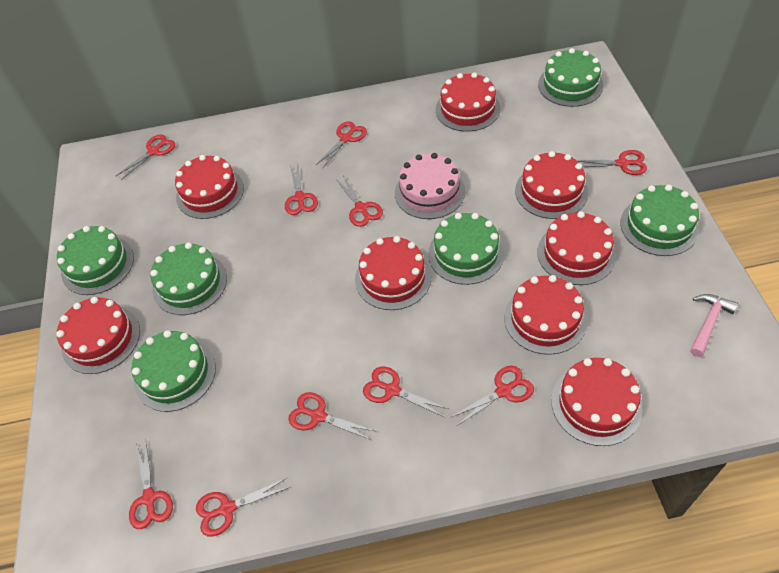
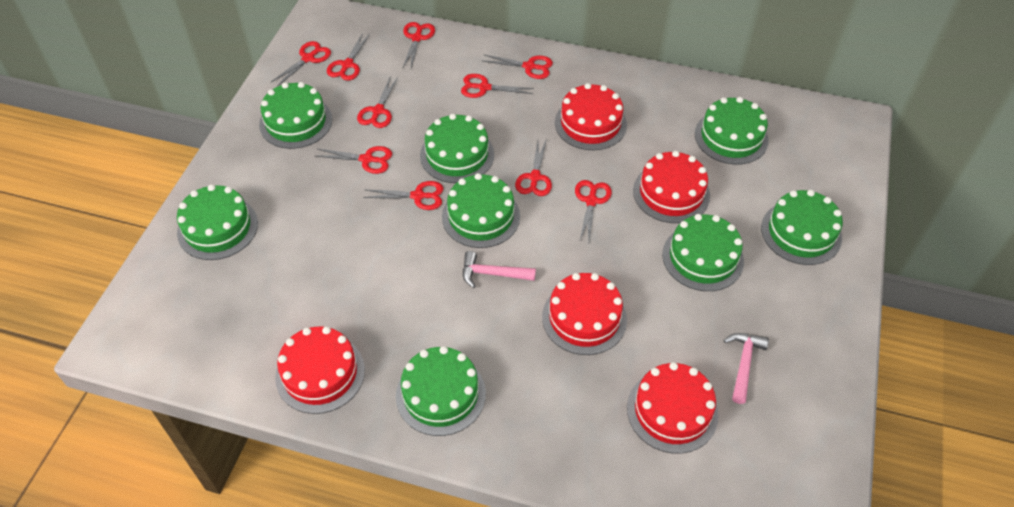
green cake: [57,226,134,295] [131,330,216,412] [150,242,227,315] [428,213,504,285] [538,48,603,107] [620,185,699,256] = 6 -> [177,184,258,260] [259,82,332,149] [396,346,486,436] [420,114,494,183] [442,173,520,248] [662,214,744,291] [695,97,769,165] [761,190,843,265] = 8
pink cake: [395,153,465,219] = 1 -> none = 0
pink hammer: [690,294,738,357] = 1 -> [463,251,536,288] [724,333,769,404] = 2
red cake: [56,297,140,374] [175,155,244,219] [355,236,431,310] [436,72,500,132] [504,275,587,355] [515,151,588,219] [538,211,616,285] [551,358,643,446] = 8 -> [275,326,365,414] [542,273,627,355] [555,83,627,150] [627,362,719,454] [633,151,710,223] = 5

